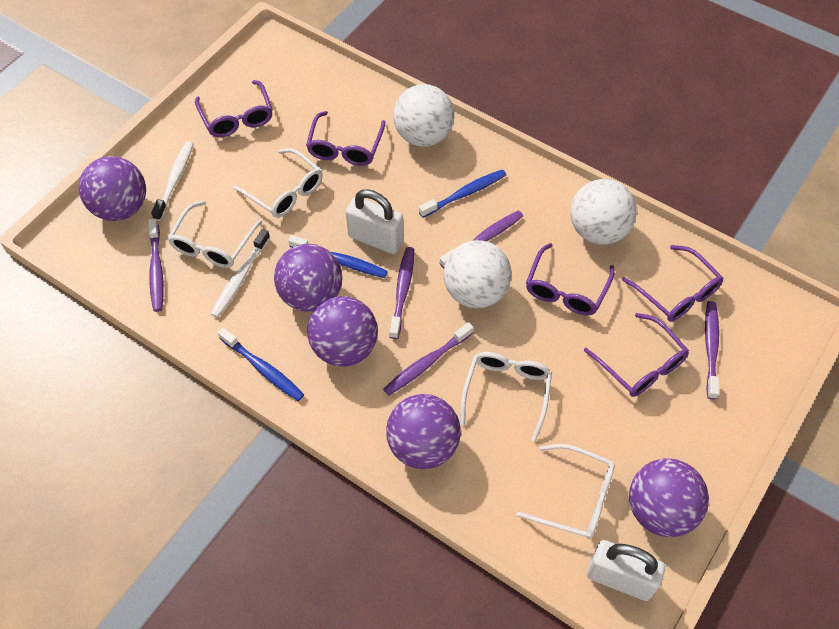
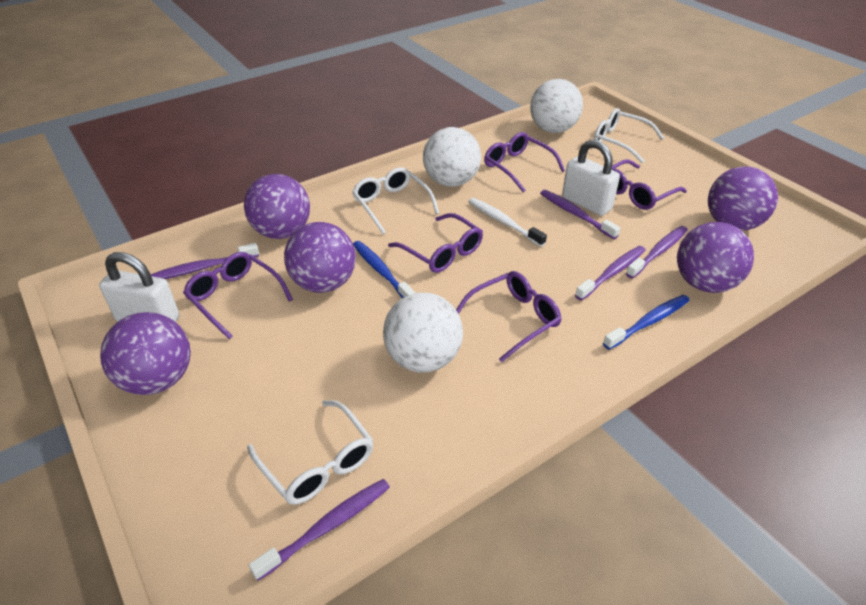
blue toothbrush: [218,327,304,401] [288,235,388,278] [419,169,506,218] = 3 -> [353,241,415,298] [603,295,690,350] = 2
white glasses: [168,201,262,268] [233,148,323,218] [460,352,552,441] [517,444,615,539] = 4 -> [247,400,373,505] [352,167,439,234] [594,108,664,163] = 3
white toothbrush: [151,141,194,221] [211,229,270,318] = 2 -> [468,198,547,247] = 1

